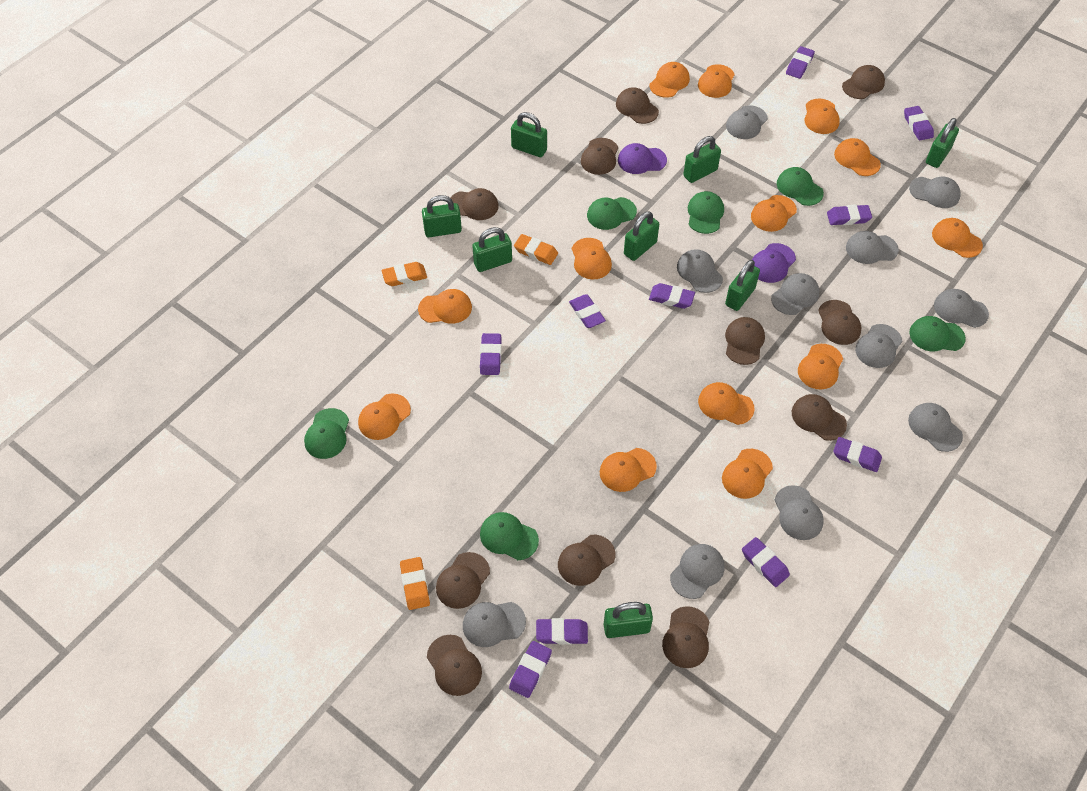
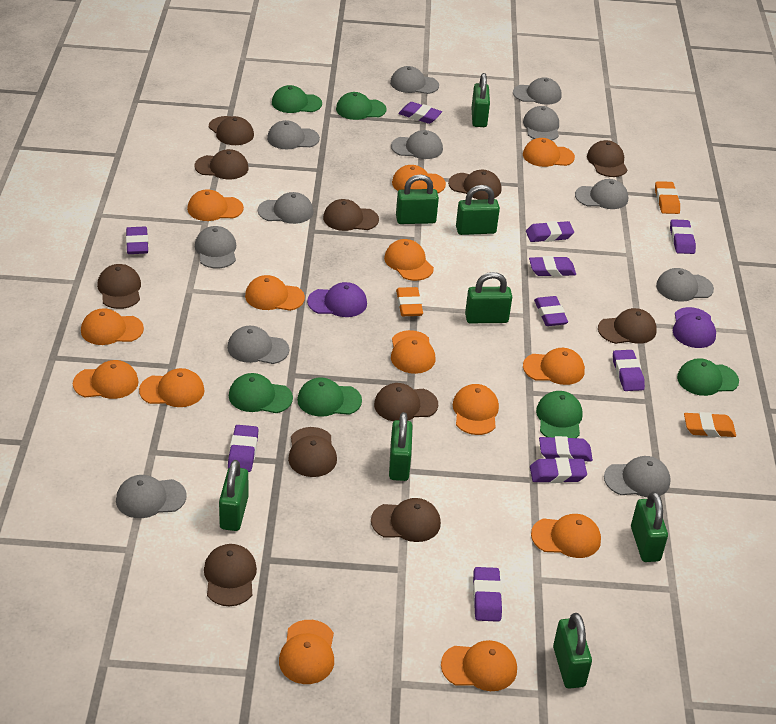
grey cap: [463,602,526,647] [670,544,725,599] [677,249,723,293] [726,105,768,139] [771,273,819,315] [775,485,824,540] [846,231,899,264] [855,324,902,368] [908,403,963,452] [909,177,961,208] [934,289,989,328] = 11 -> [116,475,187,518] [195,226,236,269] [227,326,289,364] [258,192,313,224] [267,120,320,149] [390,66,439,94] [391,130,443,159] [513,77,562,105] [523,106,559,140] [575,179,628,209] [604,456,671,497] [656,268,714,302] = 12
orange cap: [358,394,411,440] [418,289,472,324] [572,238,612,280] [600,448,657,492] [649,62,690,98] [698,64,735,98] [698,382,755,425] [722,449,773,499] [751,195,797,232] [798,344,843,389] [804,99,840,134] [834,138,881,176] [932,218,983,258] = 13 -> [73,360,139,399] [81,308,144,345] [139,368,204,407] [187,189,244,221] [245,275,305,311] [279,620,334,684] [384,239,434,281] [391,330,435,374] [392,165,446,193] [441,640,517,691] [453,384,499,435] [523,138,575,167] [523,348,585,385] [531,514,601,558] = 14
purple eraser: [480,333,501,375] [509,641,552,698] [536,618,588,645] [569,294,606,328] [649,283,695,309] [742,537,790,587] [786,46,815,79] [827,205,872,225] [833,437,882,472] [904,106,934,141] = 10 -> [126,227,148,254] [228,425,258,472] [398,102,442,124] [473,567,502,622] [526,221,574,242] [529,256,576,277] [530,457,587,483] [534,296,568,326] [539,436,593,461] [613,350,645,391] [670,219,696,254] = 11

